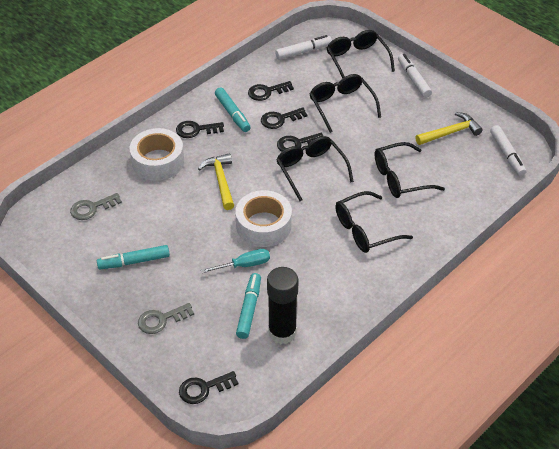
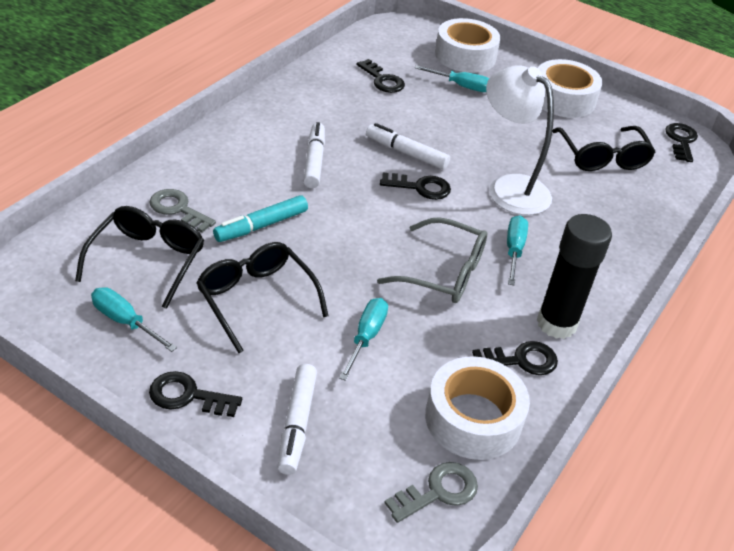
black glasses: [276,136,354,201] [310,74,381,133] [327,30,395,79] [335,191,413,253] [375,142,445,198] = 5 -> [75,206,204,309] [196,242,328,353] [552,126,655,171] = 3
grey glasses: none = 0 -> [377,217,487,303] = 1
turquoise marker: [97,245,170,269] [215,87,251,132] [236,273,261,339] = 3 -> [213,195,308,242] = 1
turquoise screwdriver: [201,249,270,273] = 1 -> [91,287,177,352] [339,298,388,381] [415,65,489,92] [507,216,528,285] = 4
white lamp: none = 0 -> [486,65,554,215] = 1
white tape: [130,128,184,181] [235,190,292,247] = 2 -> [425,356,530,460] [435,18,501,73] [538,59,603,118] = 3
yellow hammer: [198,153,234,210] [415,112,483,145] = 2 -> none = 0

